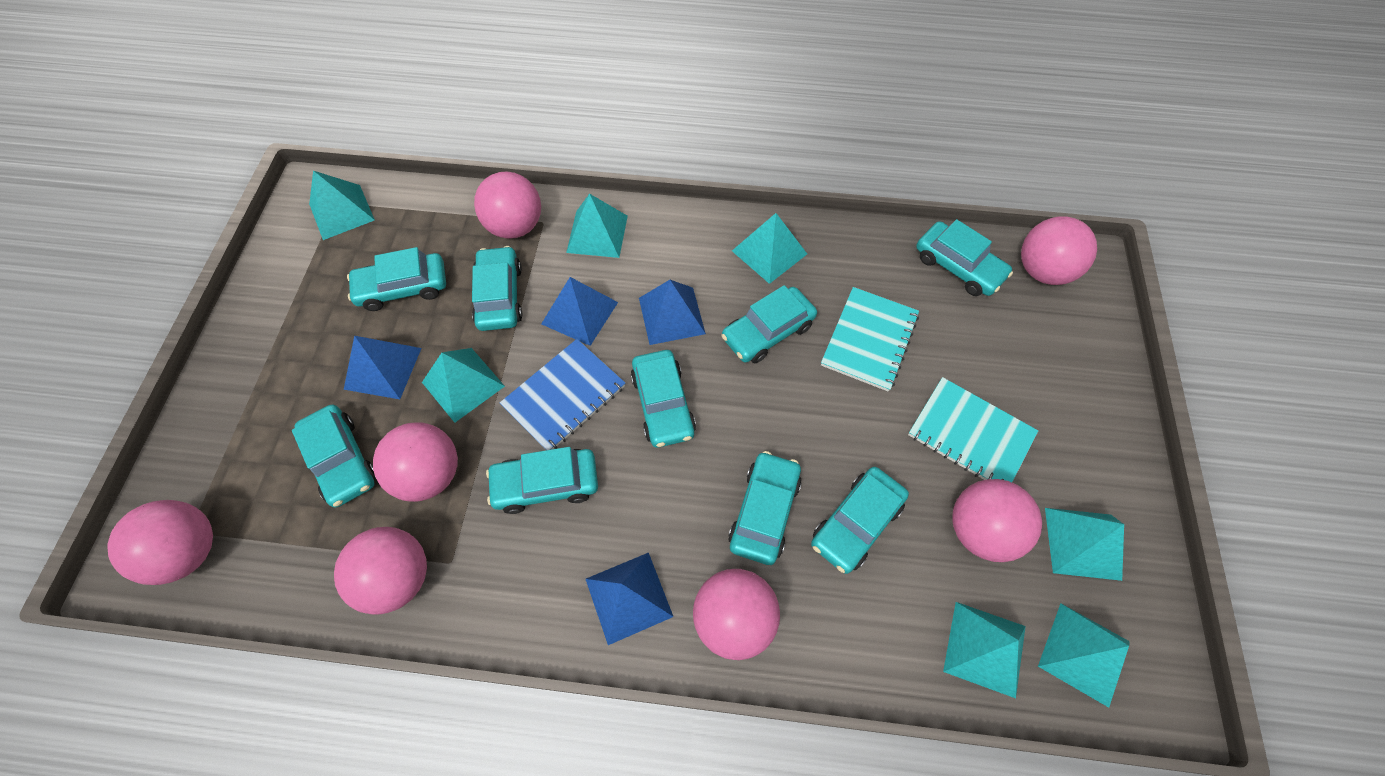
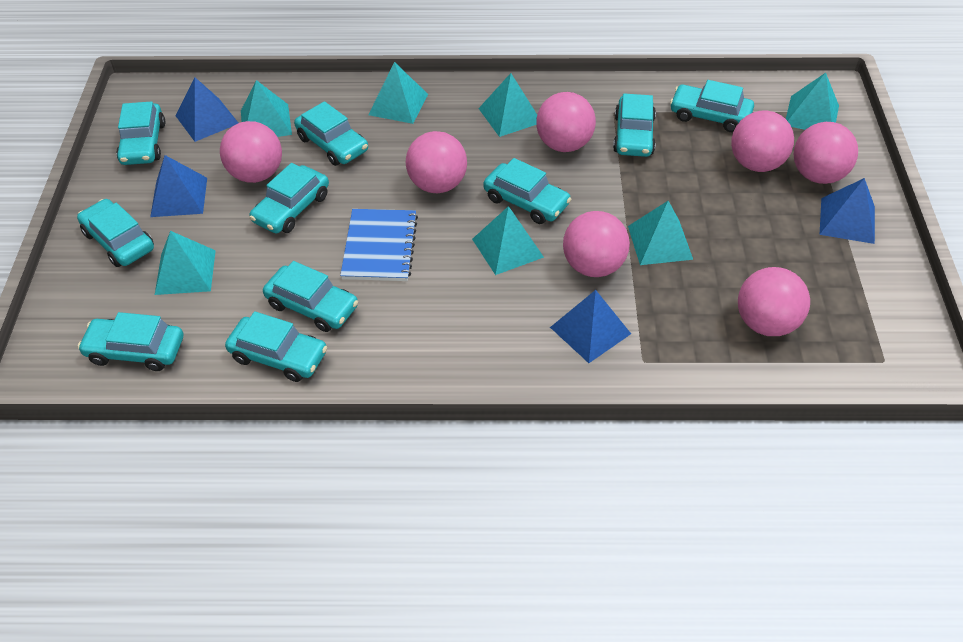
turquoise car: [292,404,376,507] [347,247,446,311] [472,246,523,331] [486,447,598,514] [631,350,696,448] [721,285,817,363] [728,451,802,565] [811,467,909,574] [916,219,1013,296] = 9 -> [77,199,154,267] [78,312,183,371] [116,101,165,165] [225,311,327,382] [249,163,329,234] [263,261,358,332] [294,101,368,166] [483,158,571,224] [613,94,656,157] [670,80,754,132] = 10
turquoise notebook: [821,287,919,392] [908,377,1038,482] = 2 -> none = 0

